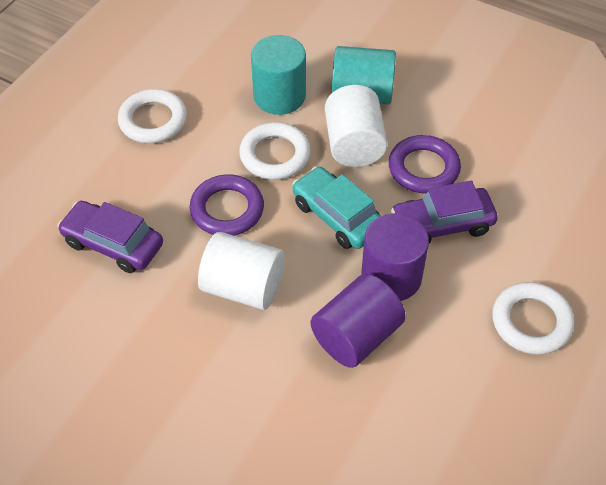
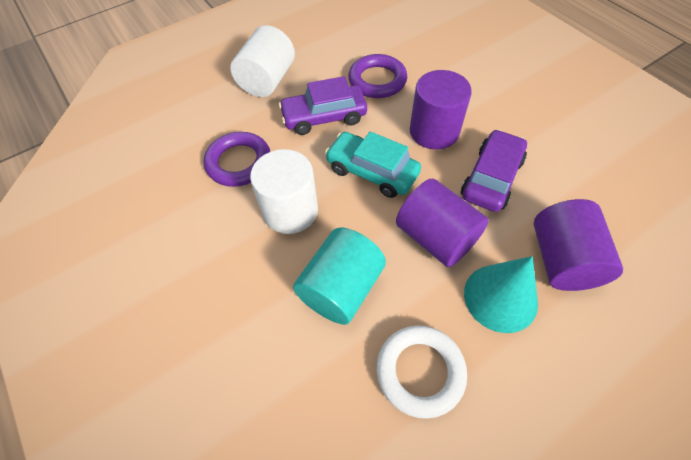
purple cylinder: [311,274,406,368] [361,213,429,301] = 2 -> [396,178,489,267] [410,70,472,150] [533,199,623,291] = 3
turquoise cone: none = 0 -> [464,256,538,333] = 1
turquoise cylinder: [251,35,306,115] [332,46,396,104] = 2 -> [293,227,386,325] = 1
white ring: [118,89,187,144] [239,122,311,180] [492,282,574,355] = 3 -> [376,325,467,419] = 1

